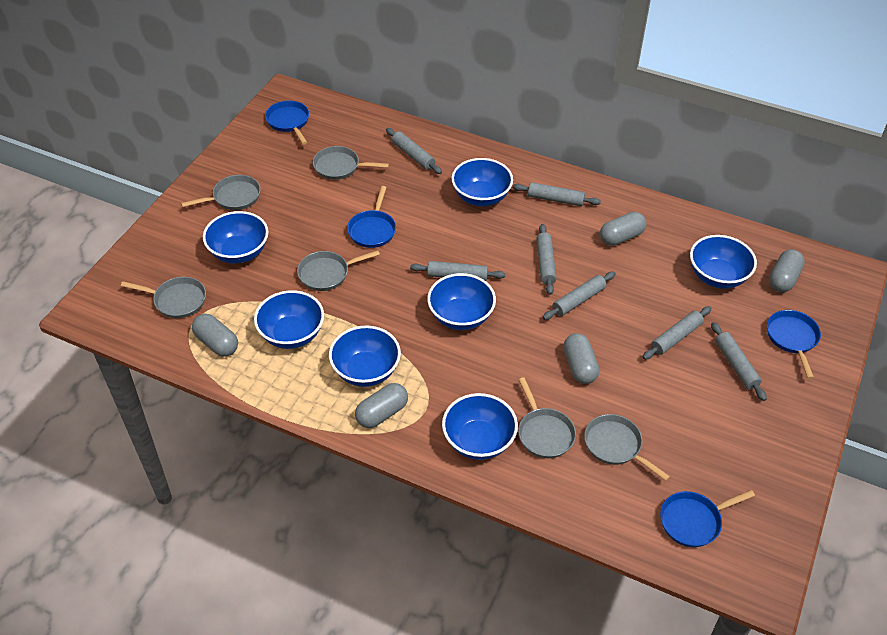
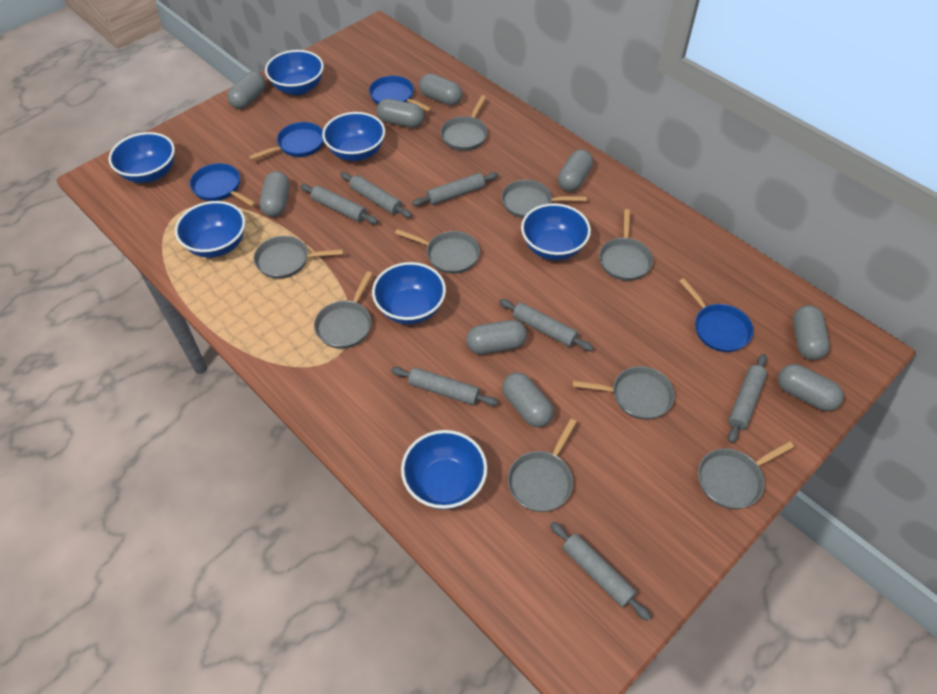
grey capsule: [192,314,238,357] [355,383,408,428] [563,333,599,384] [600,212,647,246] [769,249,805,292] = 5 -> [227,71,266,109] [260,171,290,217] [377,99,424,128] [419,73,462,106] [466,320,527,354] [502,372,554,427] [558,149,593,192] [778,364,843,411] [793,305,830,360] = 9
grey pan: [121,277,206,318] [181,175,261,210] [297,250,380,291] [313,146,389,180] [518,377,576,458] [584,414,670,481] = 6 -> [253,236,344,279] [314,271,373,349] [395,229,480,274] [440,95,488,151] [501,180,587,218] [508,418,577,512] [573,366,675,420] [599,209,653,281] [698,441,794,509] = 9

